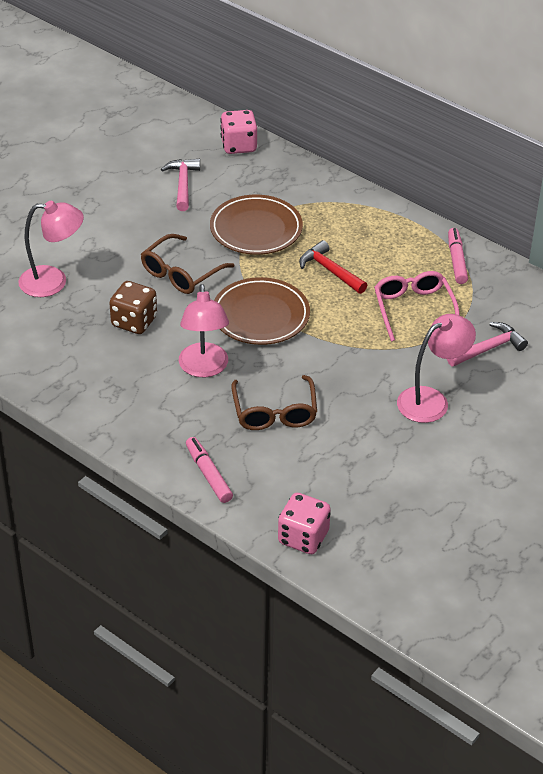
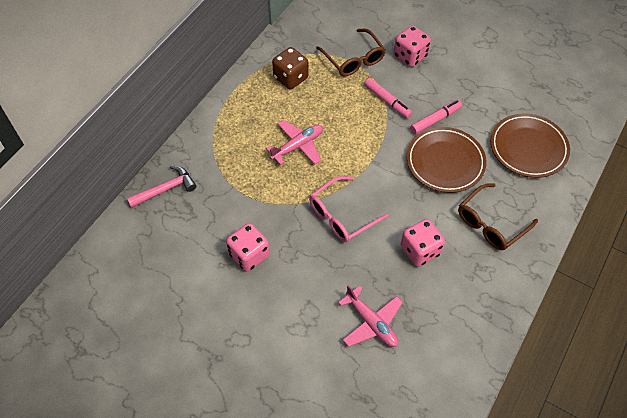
pink dice: [220,110,257,154] [278,493,331,554] = 2 -> [226,223,270,272] [394,26,431,67] [401,219,445,267] = 3
pink hammer: [161,159,200,211] [447,322,528,367] = 2 -> [127,165,196,208] = 1
pink lamp: [19,201,84,297] [179,284,229,377] [397,314,476,423] = 3 -> none = 0
pink plane: none = 0 -> [266,120,323,165] [338,285,403,347] = 2
red hammer: [299,240,367,294] = 1 -> none = 0

